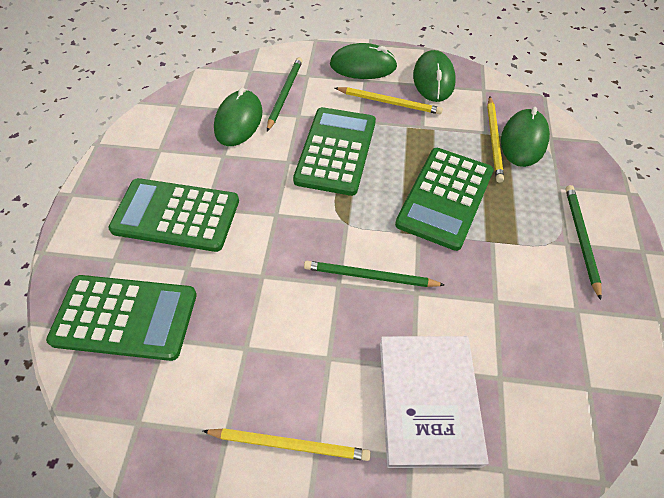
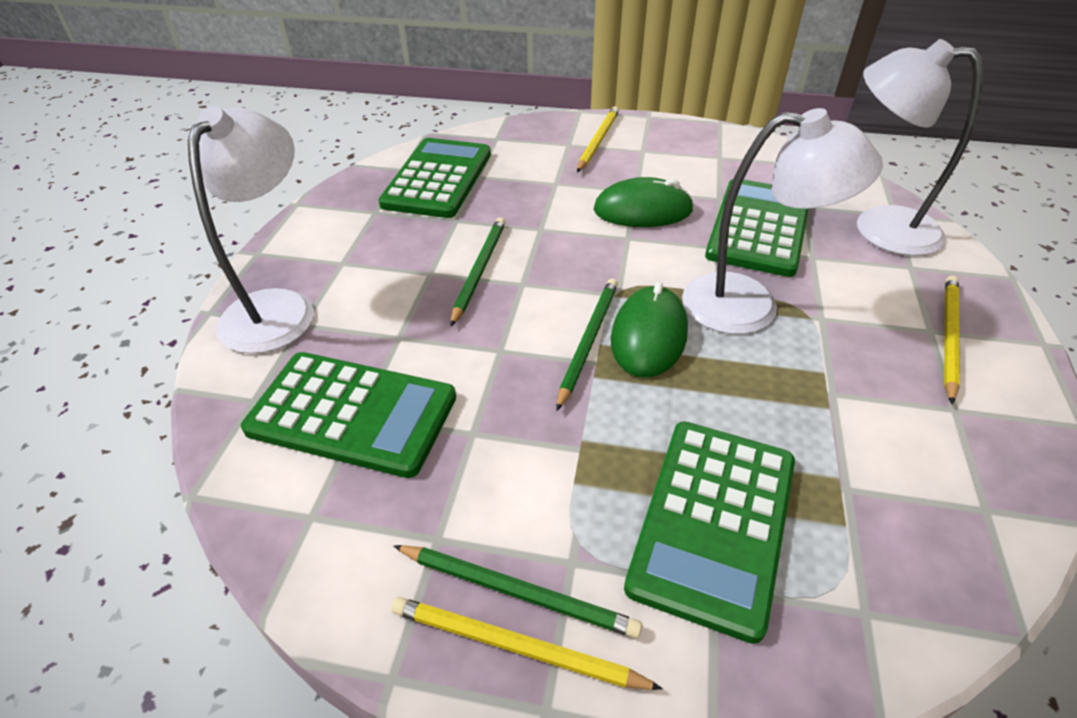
green mouse: [214,88,263,146] [330,43,398,79] [413,50,456,102] [501,107,550,167] = 4 -> [594,177,694,227] [611,282,688,378] = 2
white book: [380,336,489,468] = 1 -> none = 0
white lamp: none = 0 -> [188,106,314,354] [682,108,883,334] [857,39,983,256] = 3

